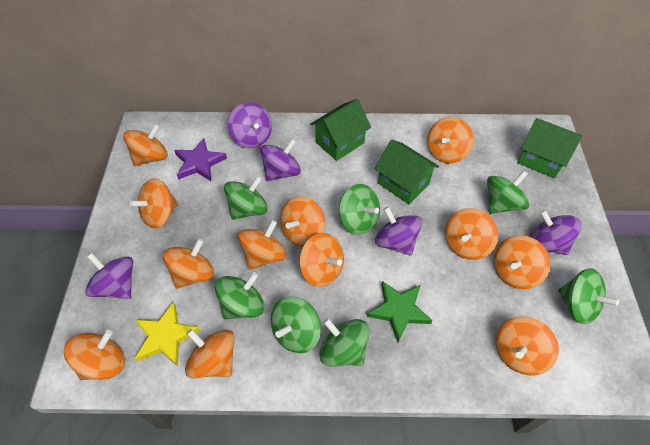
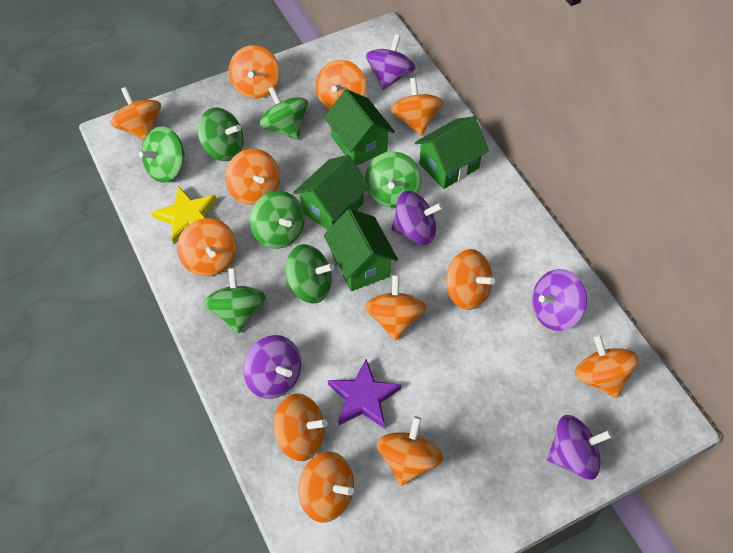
green house: [310,99,371,161] [375,140,439,204] [517,118,582,178] = 3 -> [293,155,370,230] [324,89,395,166] [324,209,398,291] [415,116,489,189] = 4
green star: [367,281,433,342] = 1 -> none = 0

